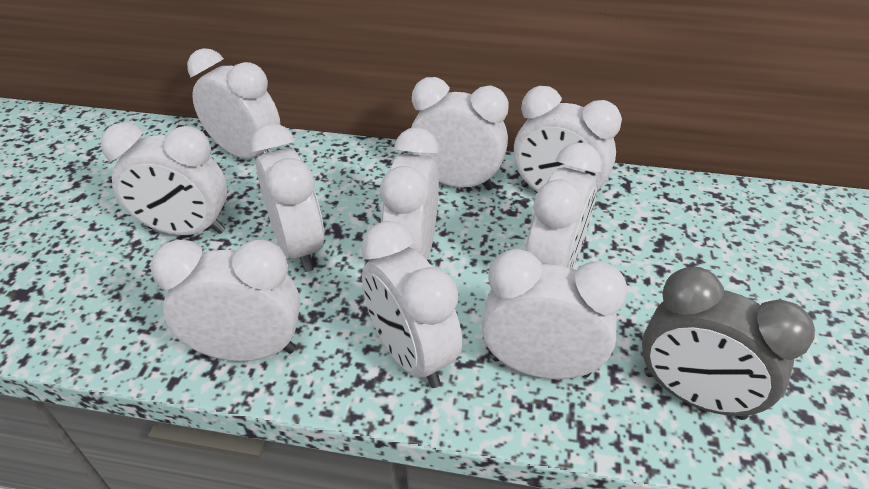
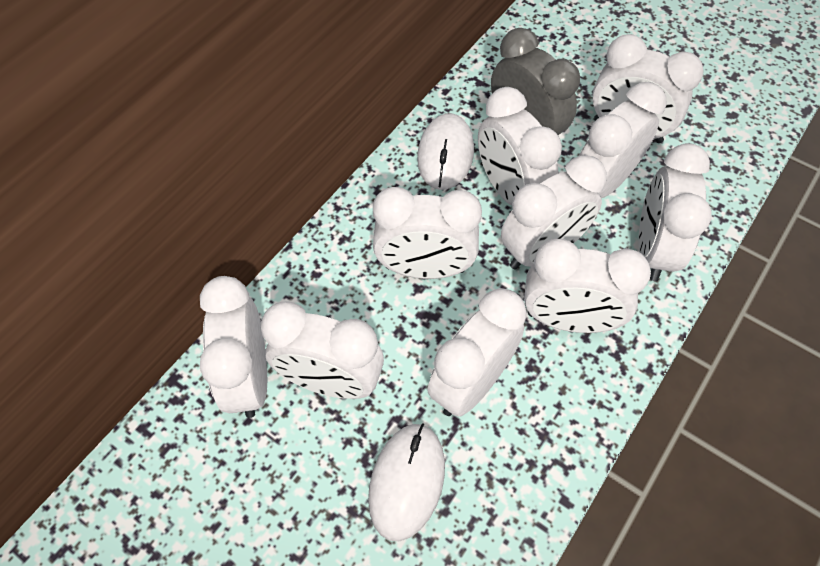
white mouse: none = 0 -> [368,424,445,541] [417,113,474,190] = 2

